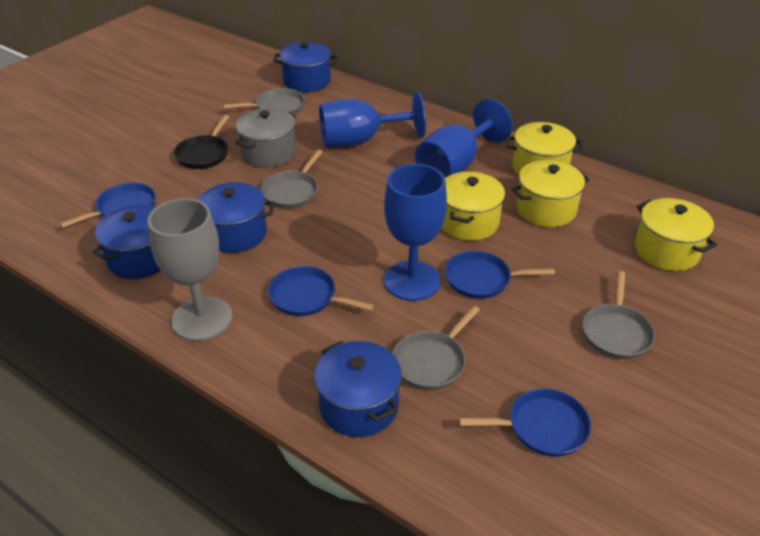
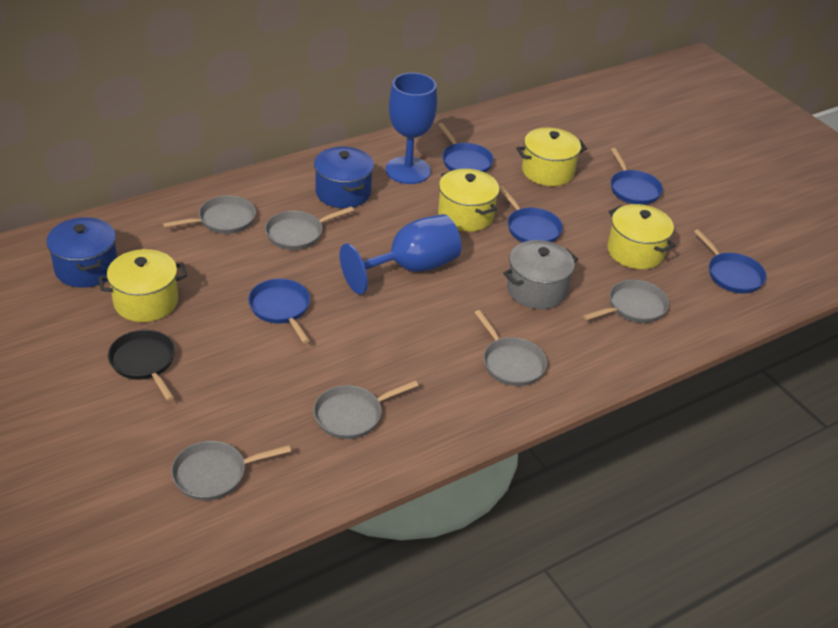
blue goblet: [319,92,426,147] [384,164,447,301] [415,99,513,178] = 3 -> [340,214,461,294] [386,73,437,184] = 2
blue pan: [60,183,156,228] [268,266,374,316] [445,251,555,299] [459,388,591,457] = 4 -> [248,279,310,344] [438,123,494,173] [499,186,563,243] [611,148,663,205] [694,229,767,293] = 5
blue pot: [92,205,161,279] [198,182,275,253] [273,42,338,92] [315,341,402,437] = 4 -> [46,217,117,288] [314,147,374,208] = 2
grey goblet: [148,198,232,341] = 1 -> none = 0
grey pan: [223,88,305,114] [261,150,322,209] [392,306,480,390] [582,271,655,359] = 4 -> [163,195,256,234] [171,441,291,501] [265,207,354,250] [313,380,419,439] [474,310,547,386] [583,280,669,323] = 6

